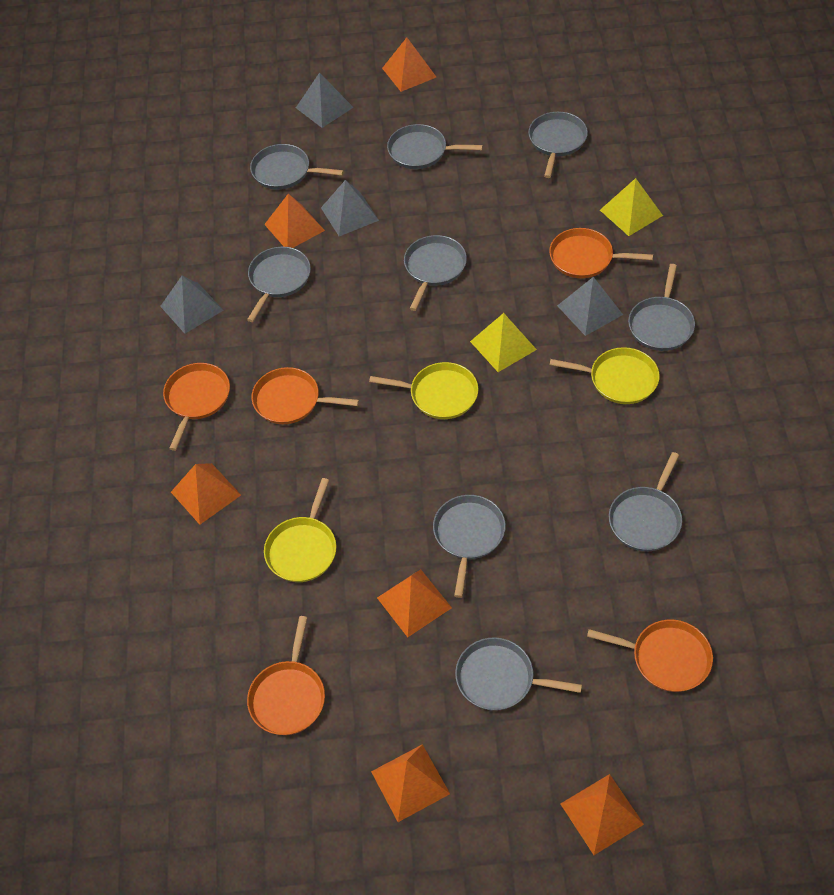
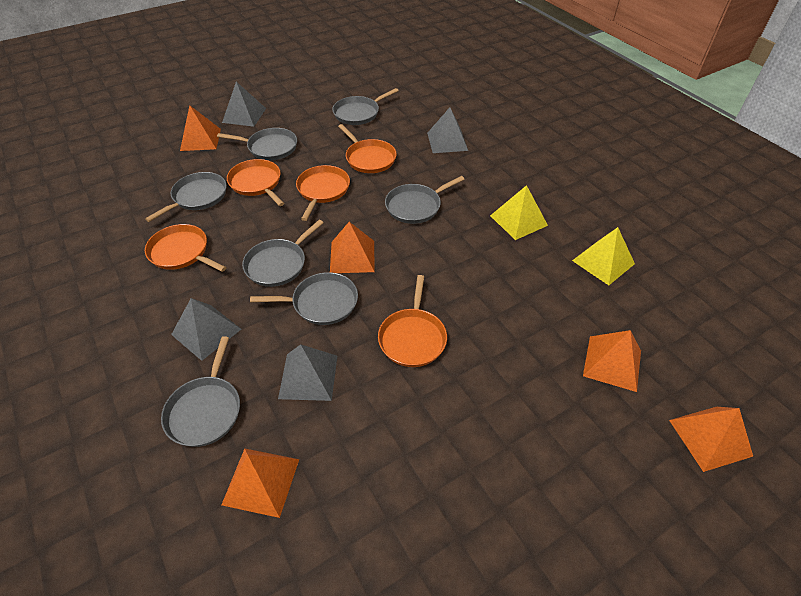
grey pan: [247,247,311,322] [250,144,344,190] [387,124,483,169] [404,235,467,311] [433,495,506,598] [455,637,582,711] [528,112,588,178] [609,452,682,551] [628,264,695,351] = 9 -> [145,172,227,222] [161,336,240,447] [217,128,297,160] [242,220,324,287] [250,272,358,325] [332,88,399,125] [385,176,465,224] = 7
orange pyramid: [171,463,241,525] [264,194,325,248] [371,744,450,822] [377,569,452,637] [382,38,436,92] [560,774,644,855] = 6 -> [180,105,221,151] [221,449,299,518] [330,222,375,273] [583,330,641,392] [669,407,753,472] = 5
yellow pan: [264,478,336,582] [369,362,478,419] [550,347,660,404] = 3 -> none = 0

